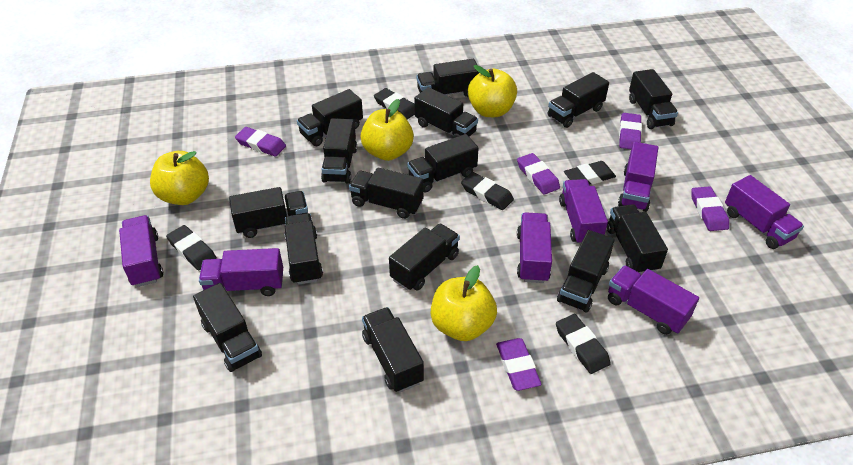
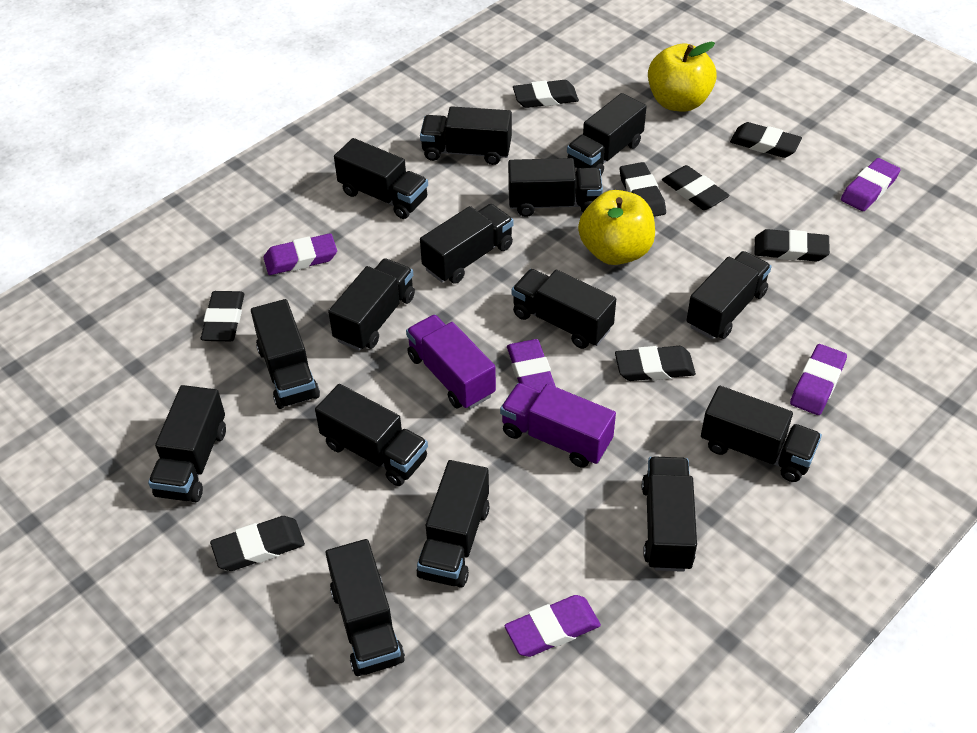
black eraser: [166,225,217,271] [374,88,415,120] [461,172,514,210] [556,314,611,374] [564,161,616,185] = 5 -> [201,291,244,341] [210,516,305,571] [513,80,579,108] [615,346,696,381] [620,162,666,217] [662,165,729,210] [730,122,802,158] [754,229,830,262] = 8
purple truck: [119,215,163,287] [199,248,283,296] [517,212,552,283] [559,179,608,244] [608,265,699,335] [618,142,658,212] [725,175,804,249] = 7 -> [406,315,496,409] [500,383,616,467] = 2
yellow apple: [150,151,209,205] [360,99,414,161] [431,265,497,341] [468,65,517,117] = 4 -> [578,190,655,265] [648,41,717,112] = 2

